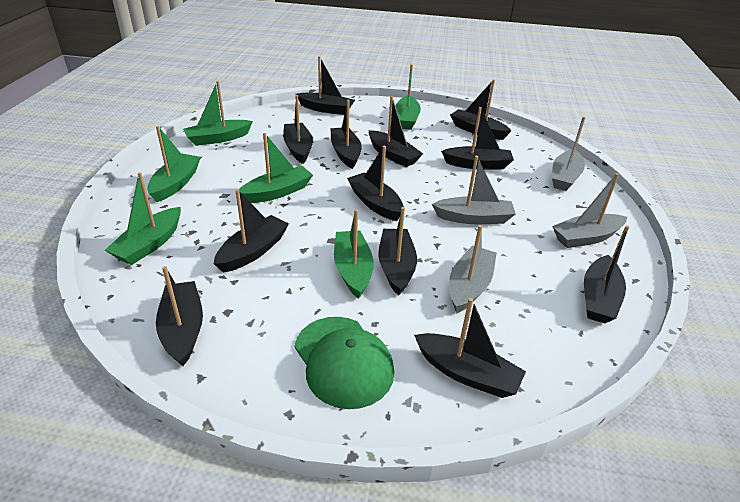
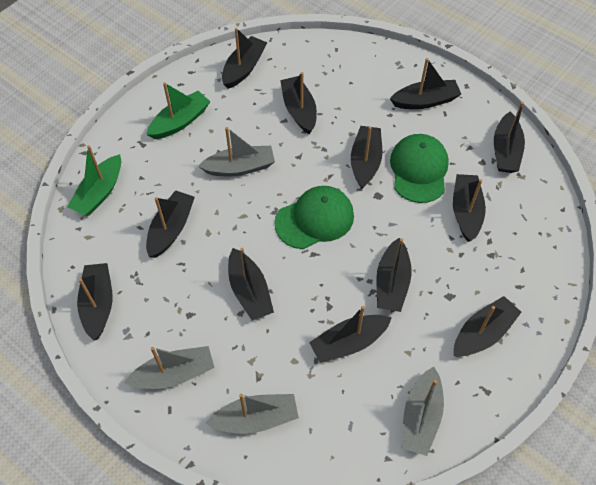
green boat: [105,173,181,265] [147,126,201,202] [183,81,253,146] [239,133,313,203] [334,209,374,299] [396,64,421,130] = 6 -> [67,145,121,216] [146,82,211,139] = 2
green cap: [295,317,394,409] = 1 -> [274,186,354,249] [390,134,449,203] = 2

